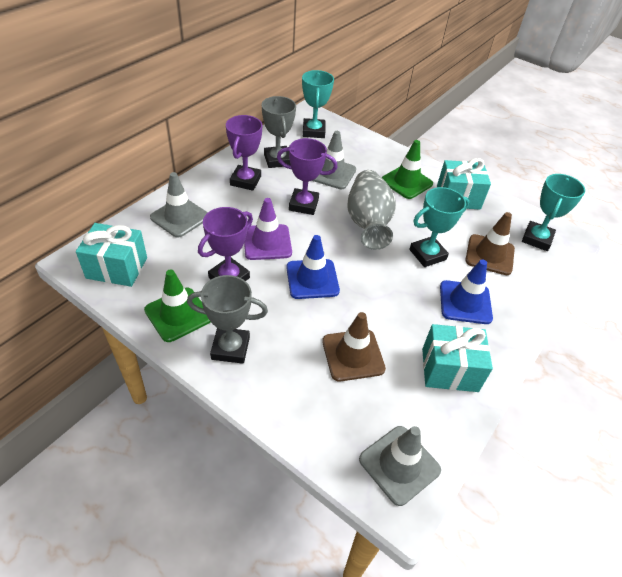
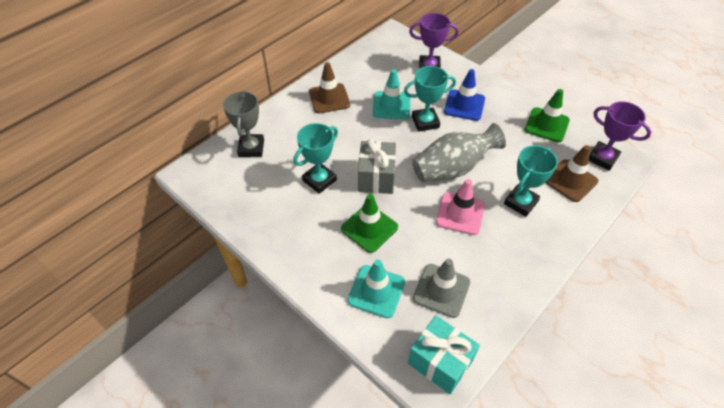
blue traffic cone: [286,235,340,299] [440,259,493,324] = 2 -> [444,69,485,121] = 1
grey gift: none = 0 -> [358,139,396,194] = 1
grey traffic cone: [150,172,208,238] [312,131,356,189] [359,426,441,506] = 3 -> [413,258,470,318] = 1
grey trophy: [187,275,268,364] [262,96,296,168] = 2 -> [223,90,264,157] = 1
pink traffic cone: none = 0 -> [436,179,485,235] = 1
purple traffic cone: [244,198,292,260] = 1 -> none = 0
purple trophy: [198,207,253,281] [226,115,262,191] [277,138,337,215] = 3 -> [409,13,459,69] [589,101,651,171] = 2
turquoise gift: [76,223,147,287] [422,324,493,392] [437,158,491,210] = 3 -> [408,315,480,394] = 1
turquoise traffic cone: none = 0 -> [348,259,405,318] [373,69,410,119] = 2

